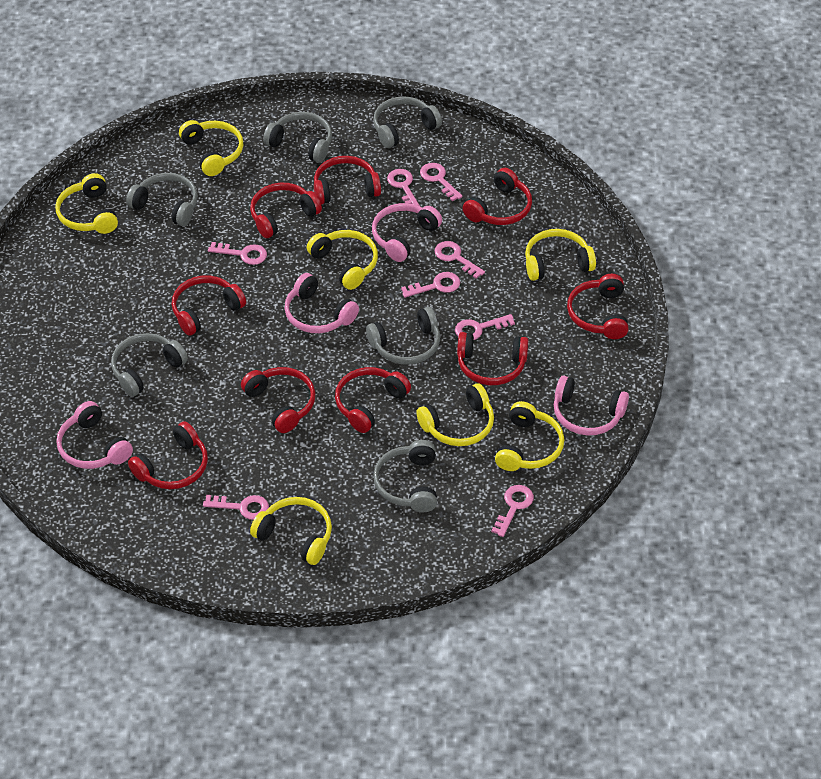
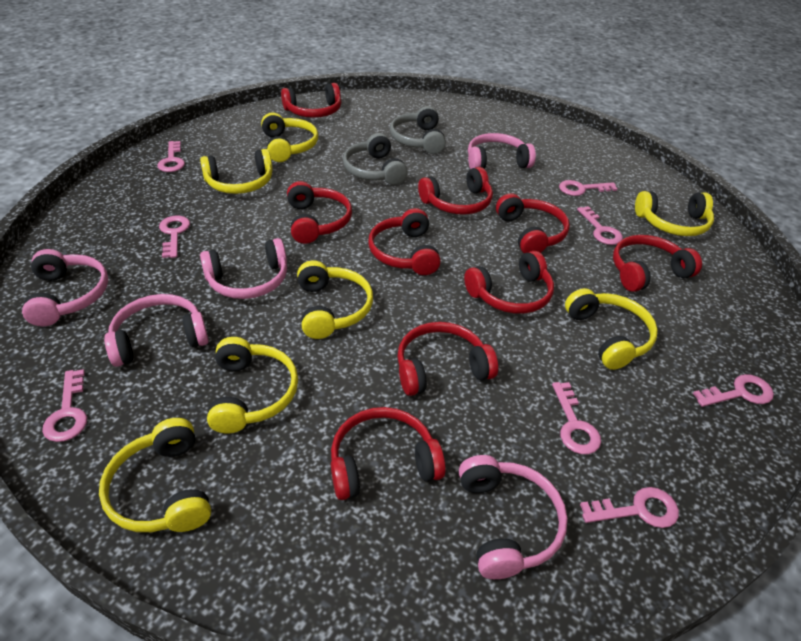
grey headphones: [111,333,188,397] [126,173,198,226] [263,112,332,163] [366,307,440,365] [373,96,442,148] [373,440,437,512] = 6 -> [343,133,408,185] [390,106,446,154] = 2
pink headphones: [56,401,133,469] [284,273,359,333] [372,203,442,262] [554,376,629,436] = 4 -> [22,249,108,327] [104,294,209,367] [200,238,287,299] [459,455,568,579] [468,133,536,169] = 5

